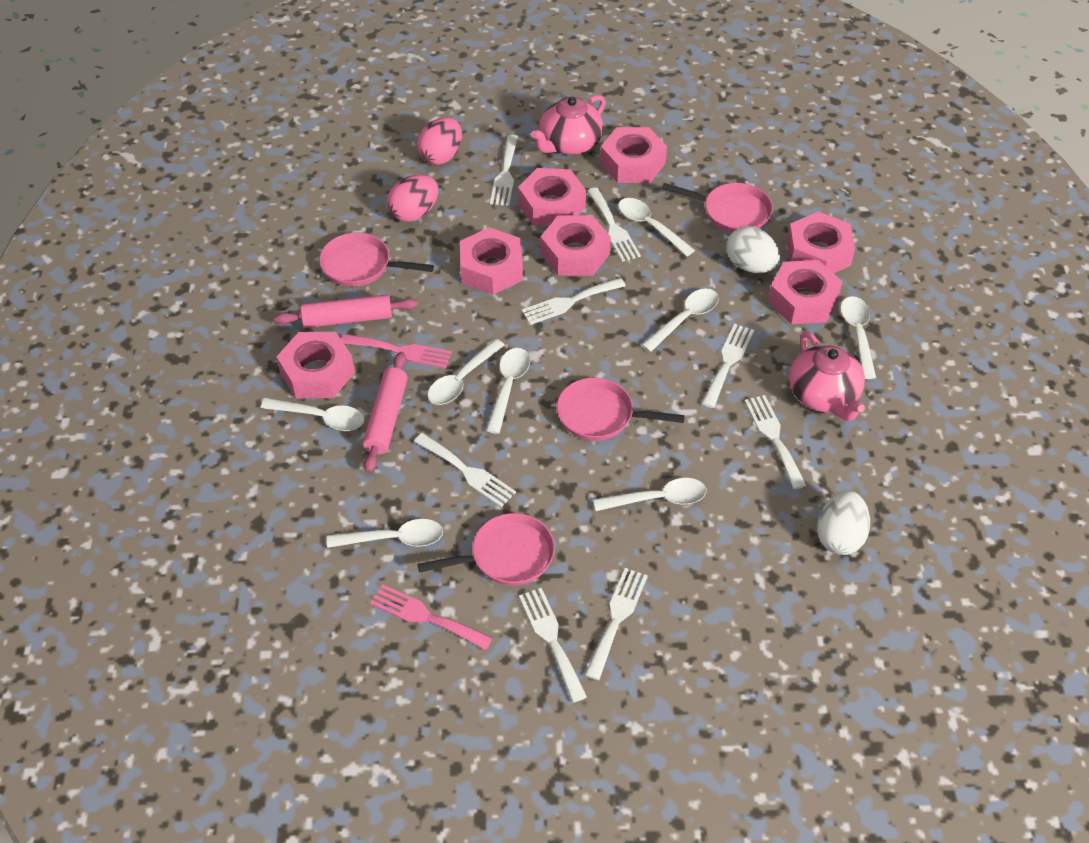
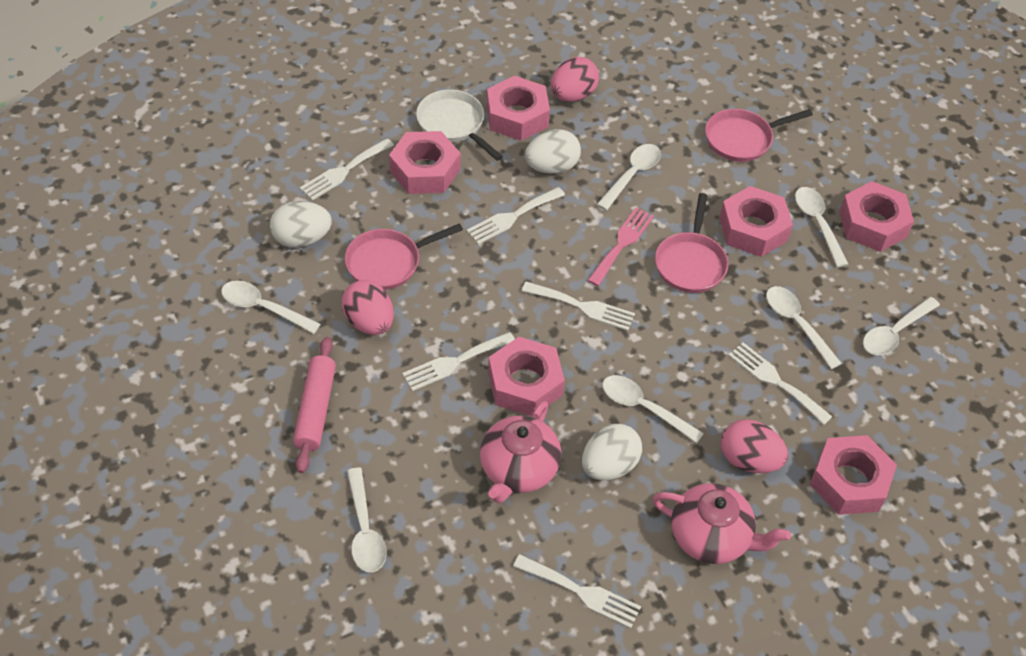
pink egg: [387,175,439,222] [417,117,462,165] = 2 -> [342,280,394,335] [551,57,599,102] [721,419,788,473] = 3
pink fork: [341,334,452,368] [370,584,493,650] = 2 -> [587,208,654,286] = 1
pink nut: [277,332,355,398] [460,227,523,295] [518,168,586,226] [541,215,611,276] [600,127,667,183] [768,260,843,324] [787,212,855,273] = 7 -> [389,131,460,194] [487,76,550,141] [488,337,565,417] [719,186,793,257] [810,435,897,515] [839,181,914,252] = 6
pink pan: [319,232,434,287] [418,513,555,585] [557,378,685,441] [662,183,773,233] = 4 -> [345,223,463,290] [655,193,728,293] [705,109,813,162] = 3
pink rolling pin: [274,294,418,328] [363,352,408,473] = 2 -> [293,337,336,473] = 1
white egg: [727,226,780,273] [817,491,870,555] = 2 -> [270,201,332,248] [525,129,581,174] [582,424,642,480] = 3
white fork: [414,433,516,507] [490,135,518,206] [519,588,587,703] [521,278,626,325] [585,568,648,680] [587,188,641,262] [701,324,754,408] [745,395,807,489] = 8 -> [300,138,394,201] [402,332,515,391] [466,187,565,244] [513,554,641,628] [522,281,635,331] [728,343,832,425] = 6
white pan: none = 0 -> [416,90,503,161] = 1
white spoon: [261,398,365,431] [327,519,443,548] [428,339,505,405] [486,348,530,434] [593,478,707,511] [618,198,695,256] [642,289,719,352] [840,296,876,379] = 8 -> [221,281,321,334] [347,468,387,572] [596,144,661,211] [602,375,704,443] [766,286,842,369] [795,187,848,267] [863,297,940,355] = 7

